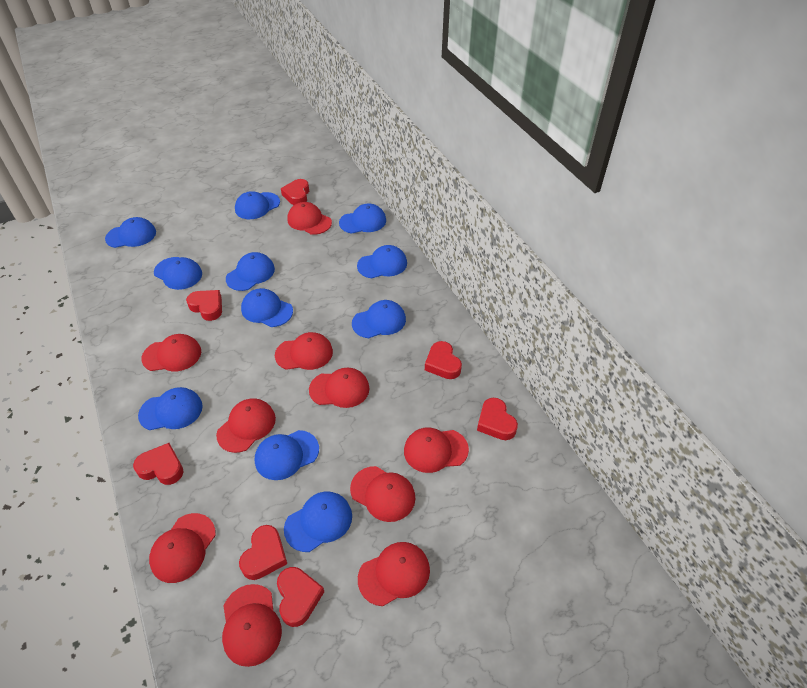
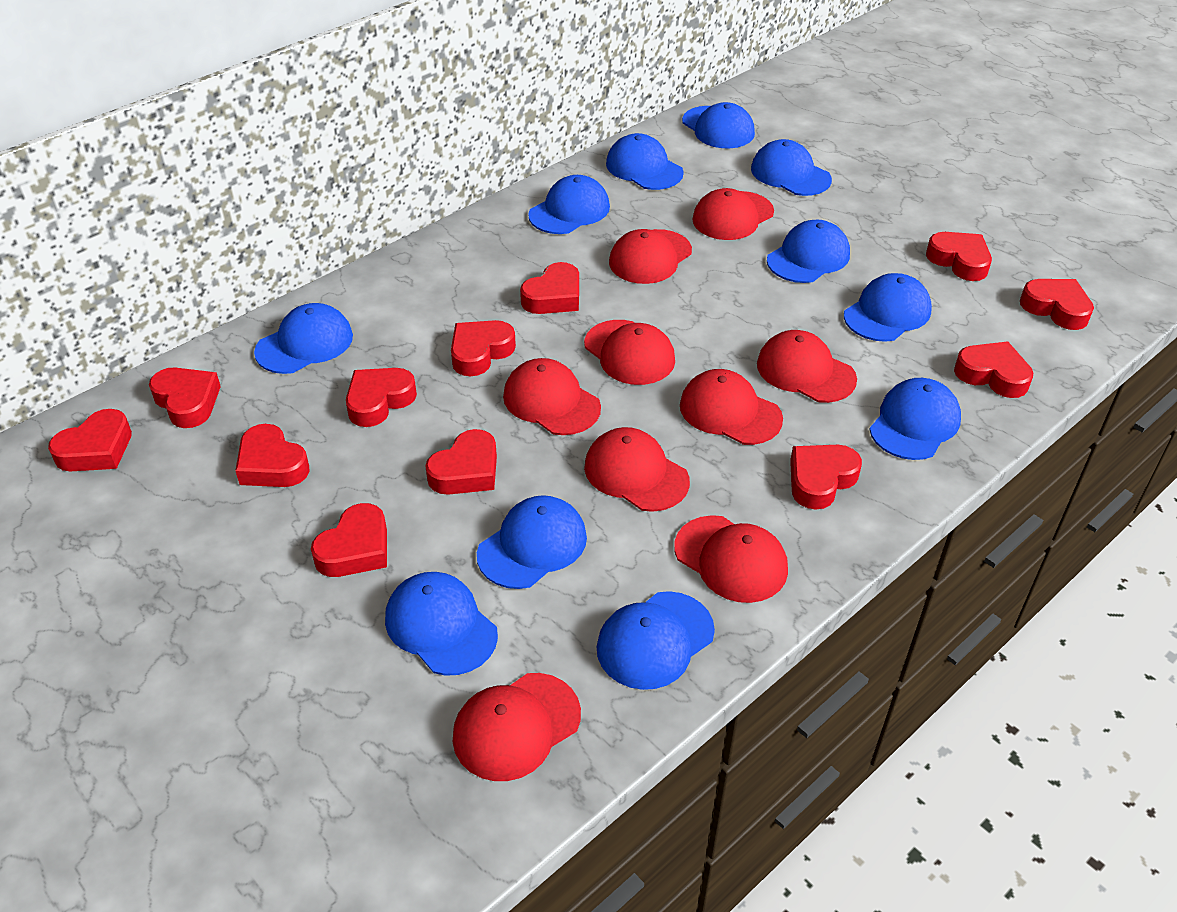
red cap: [142,334,201,371] [149,513,216,583] [216,398,276,453] [222,584,282,667] [275,332,333,370] [287,202,332,235] [309,368,369,408] [350,466,415,522] [358,542,430,606] [404,428,469,473] = 10 -> [453,673,581,781] [503,358,601,435] [584,320,675,385] [584,427,690,512] [609,229,692,284] [674,515,788,603] [680,369,783,445] [692,188,774,240] [757,330,857,403] = 9
red heart: [133,443,184,485] [186,290,222,321] [239,525,287,580] [277,567,324,627] [281,179,309,205] [425,341,462,379] [477,398,518,440] = 7 -> [48,409,132,472] [149,368,221,428] [235,424,309,487] [311,503,387,577] [346,368,417,427] [425,429,497,495] [451,320,516,376] [520,262,579,314] [790,445,862,510] [926,232,992,281] [954,341,1033,398] [1020,279,1094,330] = 12

